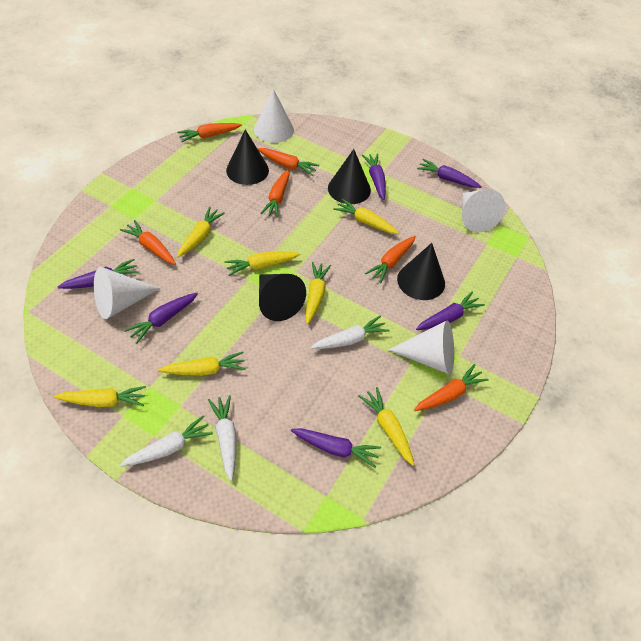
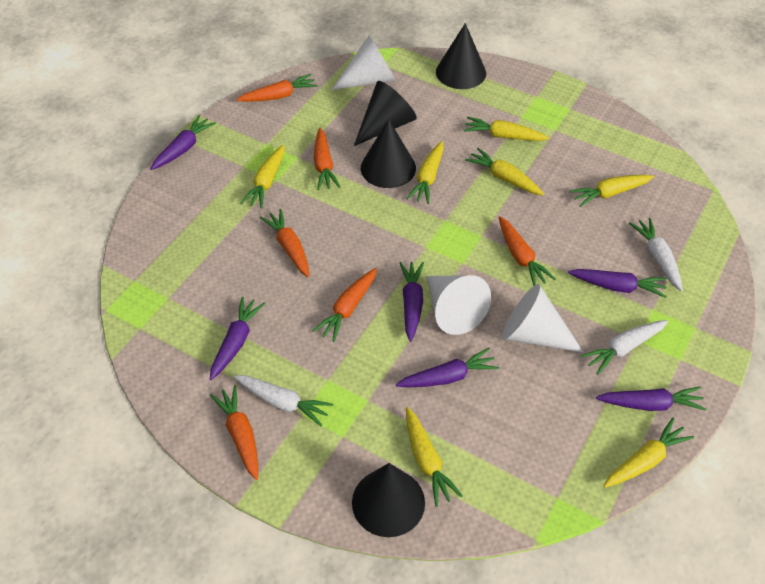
white cone: [94,267,160,319] [254,89,294,143] [389,320,454,375] [462,189,505,232] = 4 -> [331,36,396,90] [426,275,491,335] [502,284,584,353] = 3

